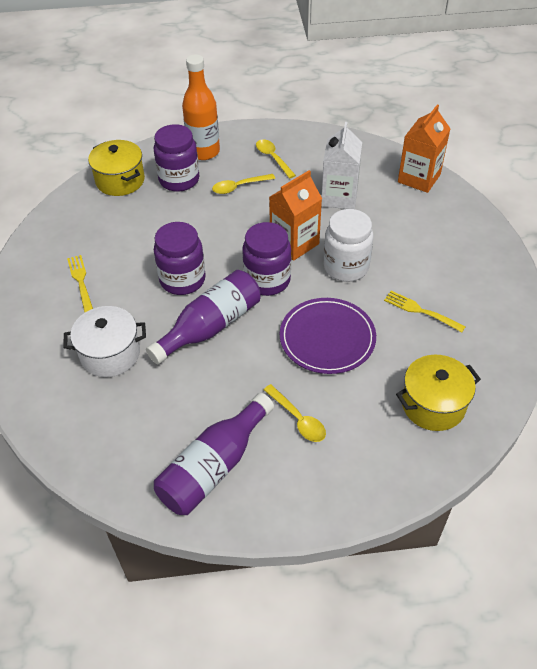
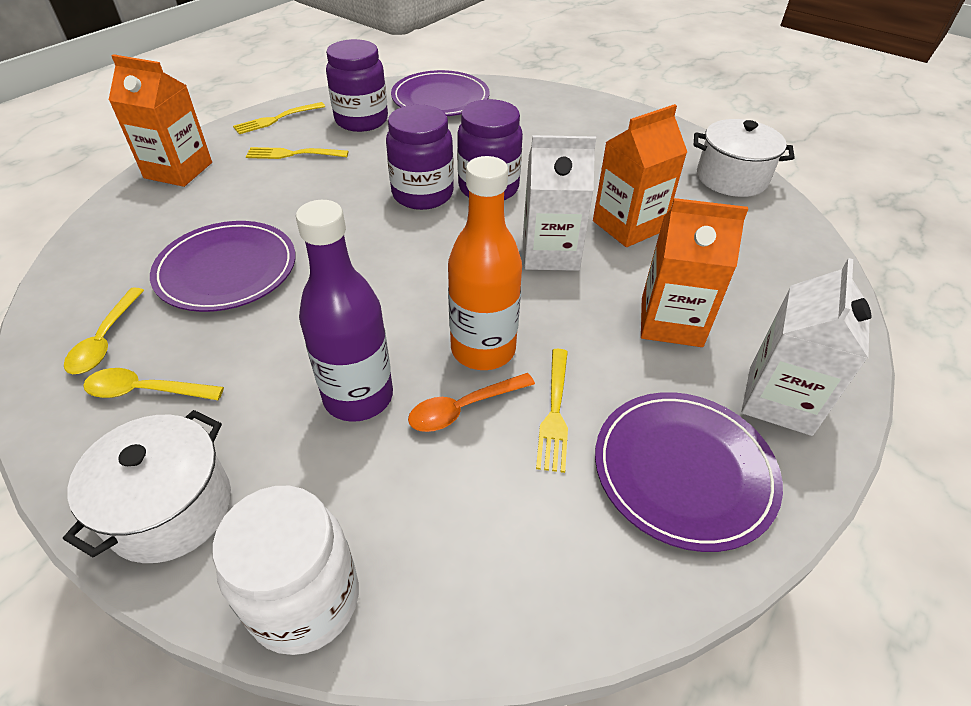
orange carton: [269,170,322,261] [398,104,450,193] = 2 -> [109,54,212,187] [593,104,687,247] [641,198,748,347] = 3
orange spoon: none = 0 -> [408,373,535,432] = 1
purple bottle: [146,270,260,364] [154,393,274,515] = 2 -> [296,200,393,422] = 1
purple plate: [280,298,376,374] = 1 -> [150,221,296,312] [391,70,490,116] [595,392,783,552] = 3
white carton: [321,122,362,209] = 1 -> [523,135,596,271] [741,258,871,436] = 2
white pot: [63,306,146,377] = 1 -> [63,410,231,563] [694,119,795,197] = 2
yellow fork: [67,255,93,312] [384,291,466,332] = 2 -> [233,102,325,134] [246,147,349,159] [536,349,568,473] = 3
yellow pot: [88,140,145,196] [396,355,481,431] = 2 -> none = 0
yellow spoon: [212,174,275,194] [256,139,296,179] [264,384,326,442] = 3 -> [64,288,144,374] [83,368,224,400] = 2

